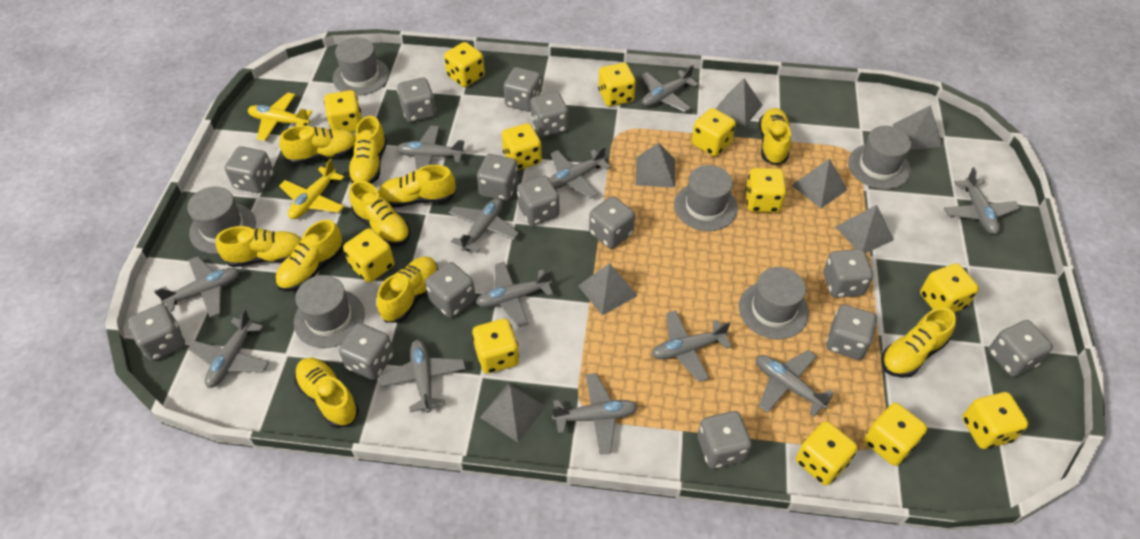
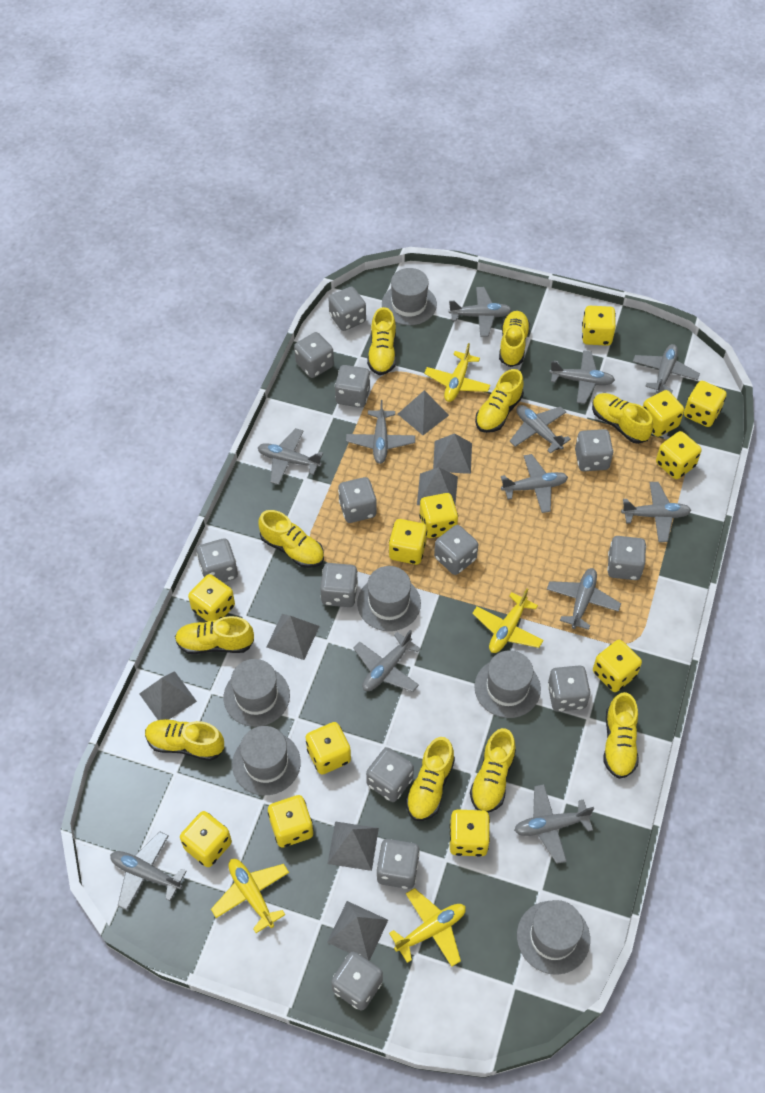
grey dice: [128,304,185,361] [224,146,274,193] [339,323,394,380] [397,78,436,122] [425,262,476,318] [477,154,518,201] [504,67,542,112] [517,176,559,226] [530,92,568,137] [589,196,635,249] [698,411,752,469] [823,249,873,298] [826,304,877,360] [988,320,1053,377] = 14 -> [196,538,238,582] [294,332,334,378] [320,563,358,607] [329,287,366,331] [331,952,383,1011] [335,365,370,408] [338,477,377,523] [366,747,414,802] [376,839,420,889] [434,525,478,575] [548,665,590,712] [575,429,614,471] [607,536,646,580] = 13
yellow plane: [248,93,312,141] [279,159,344,219] = 2 -> [211,859,289,933] [389,888,466,967] [424,343,491,402] [472,589,544,653] = 4

